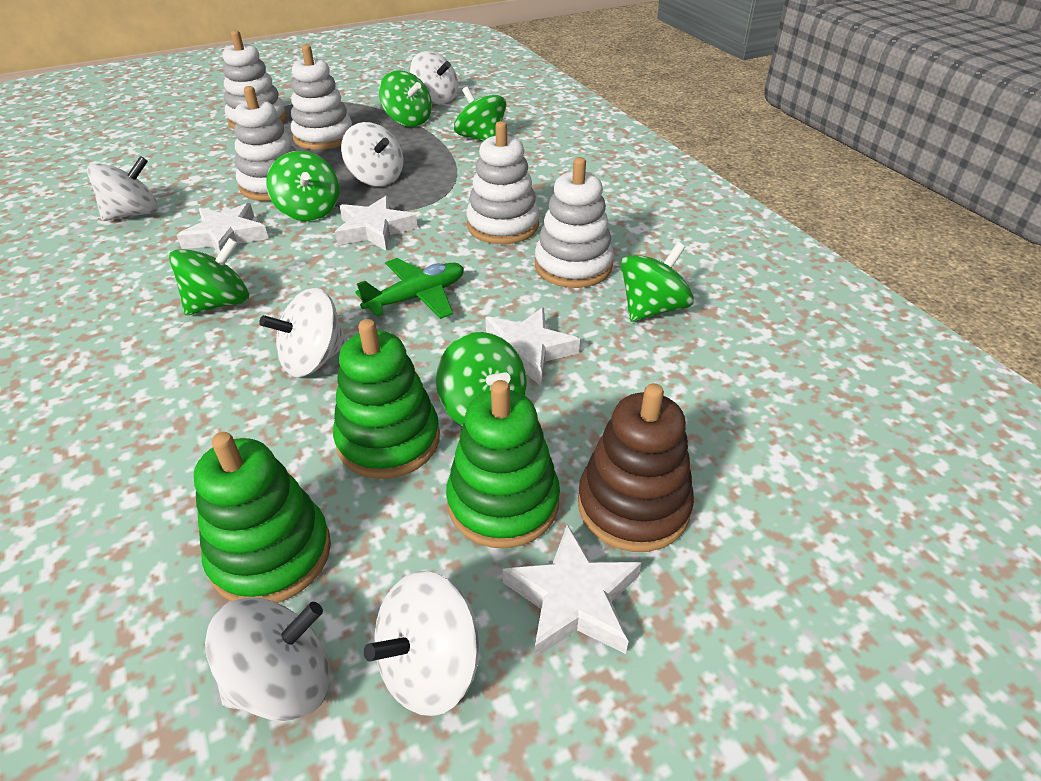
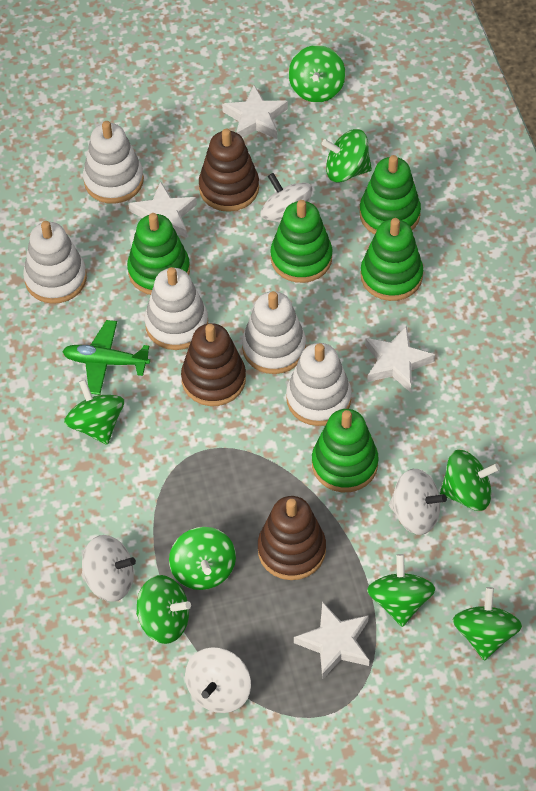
brown stacking toy: [578,383,694,552] = 1 -> [181,323,246,406] [199,129,259,212] [258,496,326,580] = 3
green spinning top: [169,238,249,315] [266,151,339,221] [379,70,432,127] [436,332,527,426] [454,87,506,141] [620,242,694,322] = 6 -> [64,379,124,445] [136,575,191,644] [169,527,236,590] [289,45,346,103] [322,129,372,183] [367,554,435,627] [440,450,500,511] [453,587,522,661] = 8
green stacking toy: [194,432,331,603] [333,319,440,479] [446,380,560,548] = 3 -> [127,213,190,295] [270,200,332,283] [312,409,378,492] [359,155,421,235] [361,218,423,301] = 5
white spinning top: [87,156,158,221] [205,597,330,721] [259,288,348,377] [341,122,403,186] [364,571,479,716] [410,51,458,104] = 6 -> [82,535,136,602] [185,647,251,713] [260,173,313,223] [389,469,447,535] = 4

